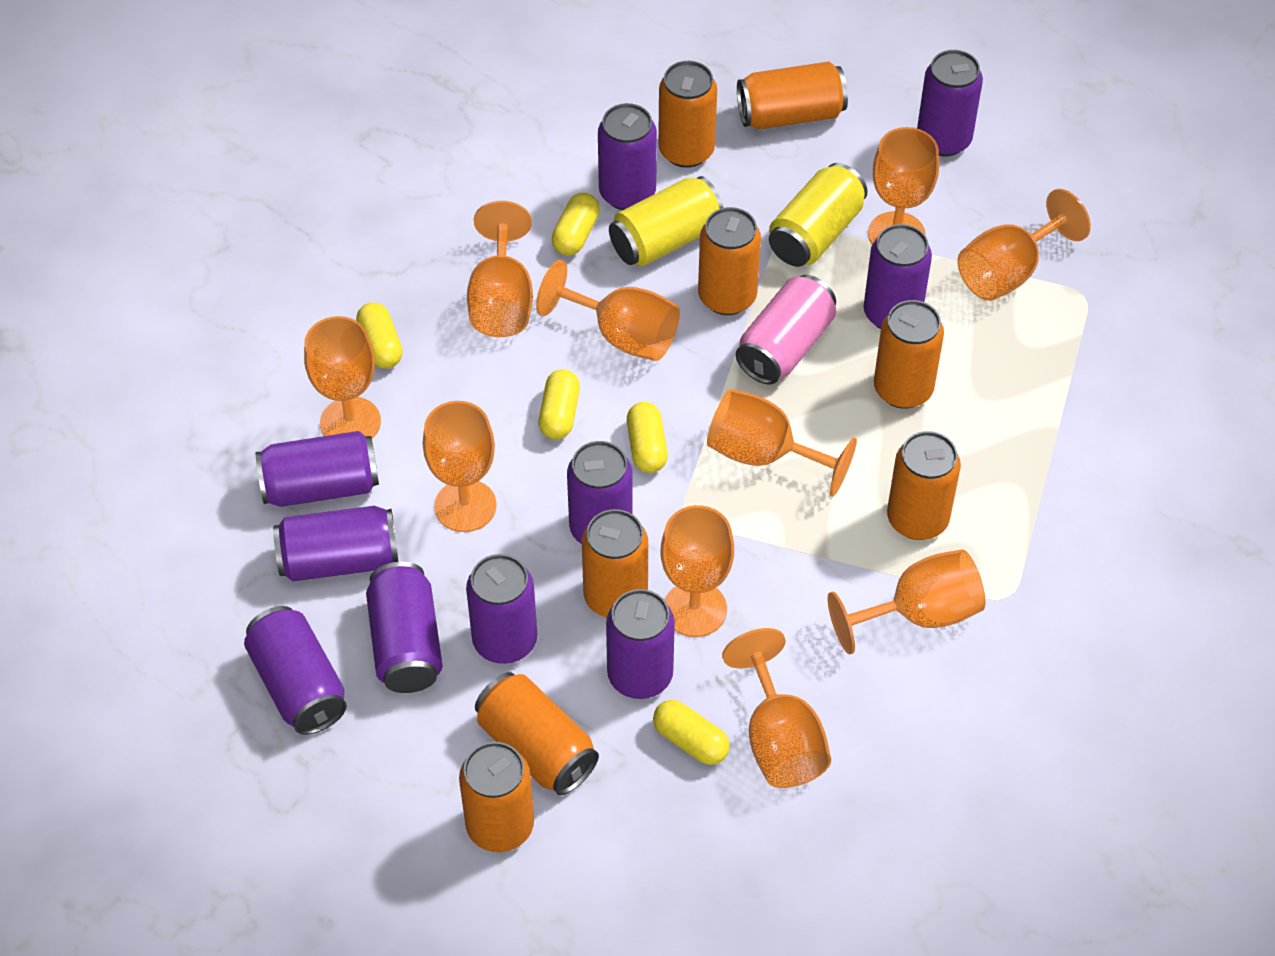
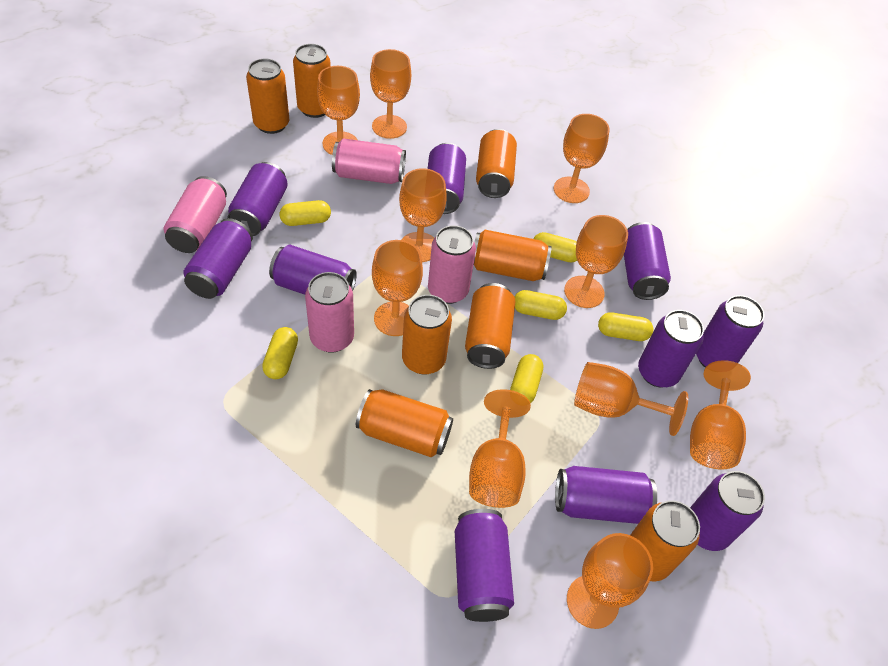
pink can: [736,275,836,384] = 1 -> [164,176,227,253] [305,272,354,353] [332,138,406,184] [428,225,476,304] = 4
yellow can: [609,176,724,266] [769,163,868,267] = 2 -> none = 0
yellow capsule: [356,302,403,369] [539,369,580,440] [552,193,600,255] [627,402,668,473] [653,700,730,765] = 5 -> [262,327,298,379] [280,200,331,226] [510,354,543,403] [514,290,567,320] [533,232,577,263] [598,312,654,341] = 6

